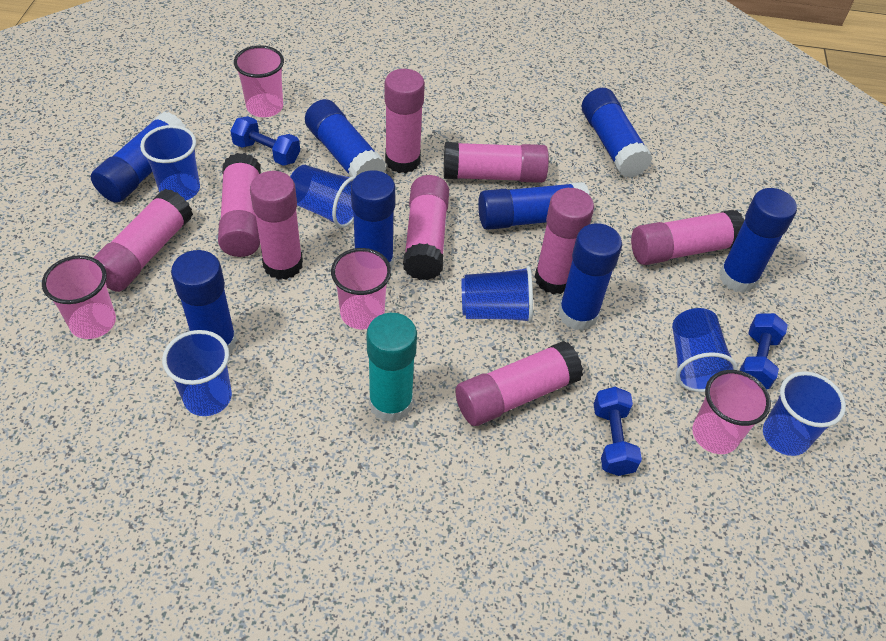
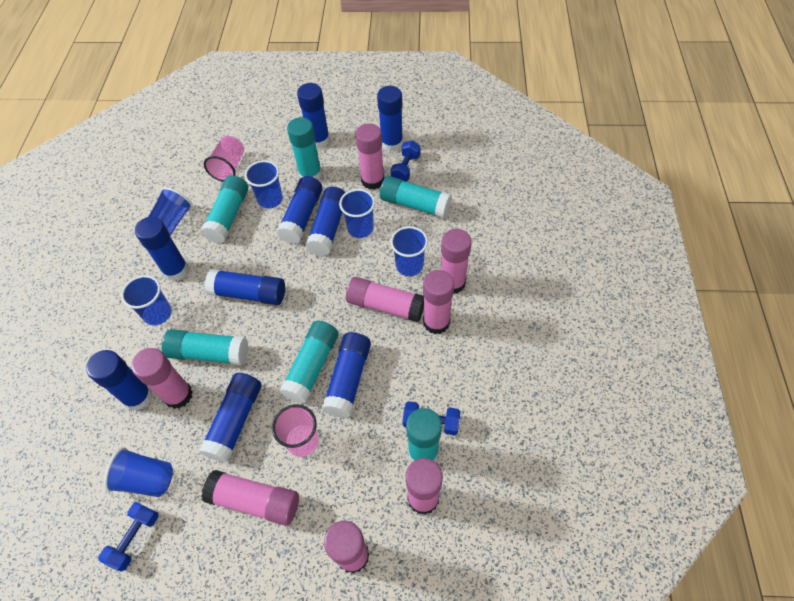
blue glue stick: [91,112,186,203] [171,250,237,354] [305,99,386,177] [351,170,395,270] [478,182,589,230] [558,223,622,331] [582,88,653,178] [719,188,797,293] = 8 -> [86,350,153,411] [135,217,188,281] [199,373,261,463] [204,269,285,305] [277,176,323,244] [297,83,330,149] [306,187,346,256] [322,332,371,418] [377,86,403,152] = 9
pink cup: [42,255,116,339] [234,45,284,117] [331,248,391,329] [692,370,771,454] = 4 -> [204,136,244,182] [272,404,319,457] = 2
pink glue stick: [93,189,193,292] [218,153,261,257] [250,171,303,280] [385,69,425,173] [403,175,449,280] [444,142,549,183] [455,341,583,426] [535,188,594,294] [631,210,745,265] = 9 -> [131,348,193,409] [202,470,299,526] [324,521,370,573] [346,277,424,322] [355,123,384,189] [406,458,443,515] [423,270,454,334] [441,229,472,294] = 8
turquoise glue stick: [366,313,417,423] = 1 -> [161,329,248,365] [201,175,248,243] [279,321,339,404] [287,117,322,180] [380,176,451,218] [406,408,442,462] = 6

